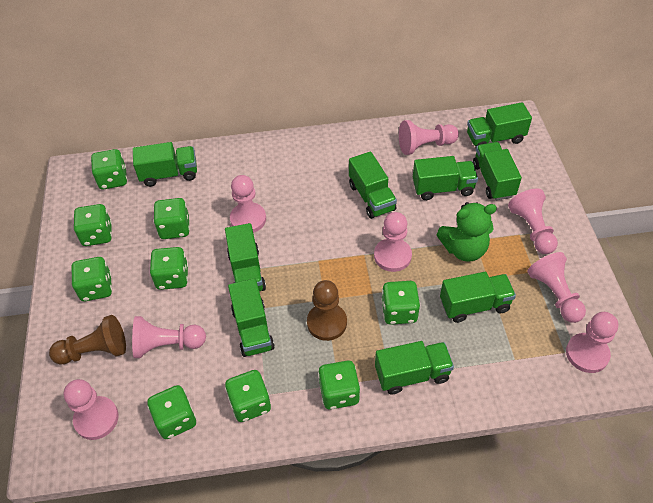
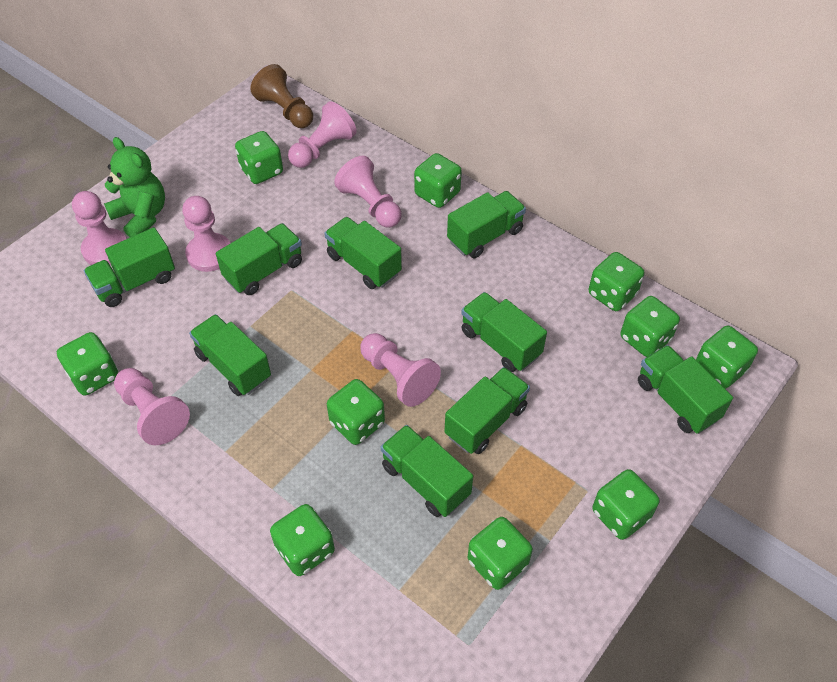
brown pawn: [49,315,126,364] [307,280,347,341] = 2 -> [250,64,313,128] = 1
green dice: [71,257,112,301] [74,204,112,246] [91,149,127,190] [147,385,196,439] [150,247,188,290] [153,198,190,239] [225,370,271,422] [318,360,360,410] [381,281,420,325] = 9 -> [57,332,118,396] [235,131,283,184] [270,504,335,576] [327,379,385,445] [414,153,462,208] [468,517,533,590] [589,252,644,311] [592,469,659,540] [621,296,680,357] [696,326,758,389] = 10
pink pawn: [63,379,119,440] [132,316,206,358] [230,175,266,233] [374,212,412,272] [399,120,459,155] [508,188,558,254] [527,252,586,323] [566,312,618,373] = 8 -> [72,191,127,265] [114,368,190,445] [182,196,230,272] [288,101,357,168] [334,156,401,228] [360,333,441,407] = 6

